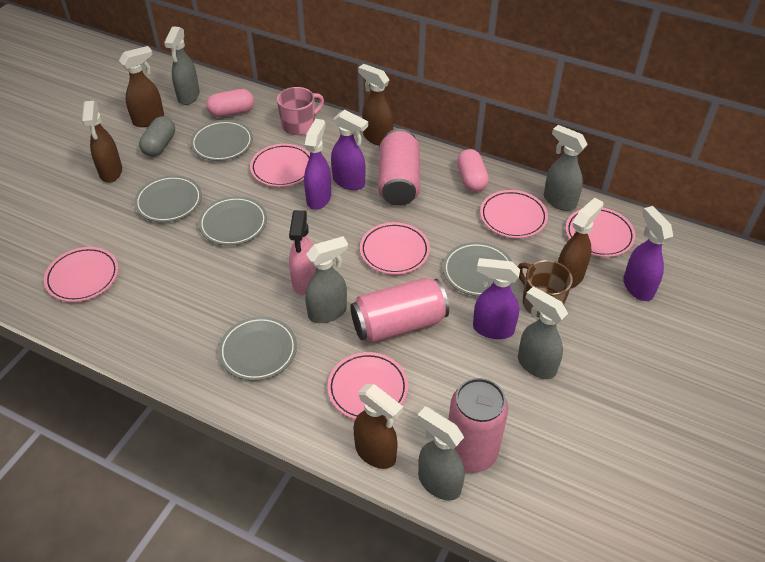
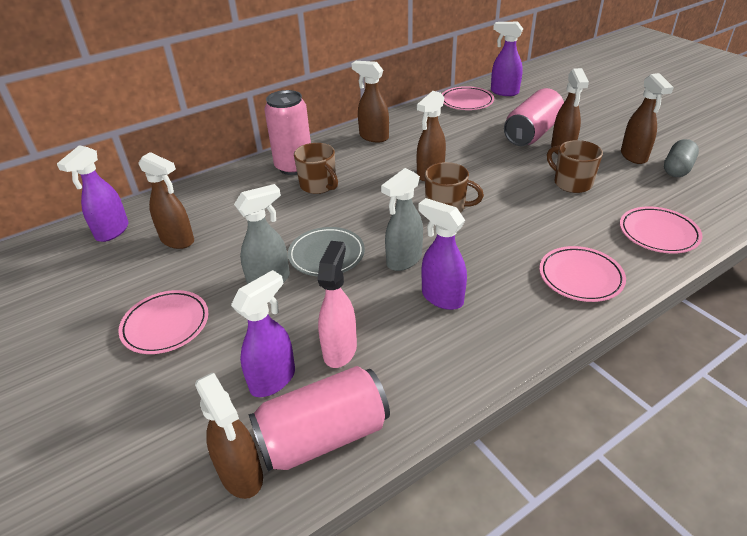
brown mug: [518,260,573,318] = 1 -> [294,143,338,194] [425,162,484,213] [547,140,603,193] = 3
brown spray bottle: [82,101,122,183] [119,46,164,127] [353,384,403,469] [358,64,393,146] [558,198,604,289] = 5 -> [138,152,194,249] [195,373,263,499] [352,61,389,142] [417,91,446,181] [551,68,589,155] [621,73,674,164] = 6
grey plate: [134,175,202,222] [191,120,253,161] [198,196,267,246] [218,316,297,381] [443,242,513,297] = 5 -> [288,227,365,276] = 1
grey spray bottle: [164,26,200,105] [305,236,348,323] [417,407,465,501] [518,286,568,379] [544,125,588,211] = 5 -> [234,184,290,284] [381,168,423,271] = 2
pink capsule: [206,89,254,117] [457,149,489,192] = 2 -> none = 0
pink mug: [277,87,324,135] = 1 -> none = 0
pink plate: [44,247,118,302] [250,144,310,187] [327,352,408,419] [360,222,430,275] [480,190,548,238] [565,208,635,257] = 6 -> [118,290,208,354] [442,86,494,110] [539,246,626,302] [620,206,703,254] = 4

